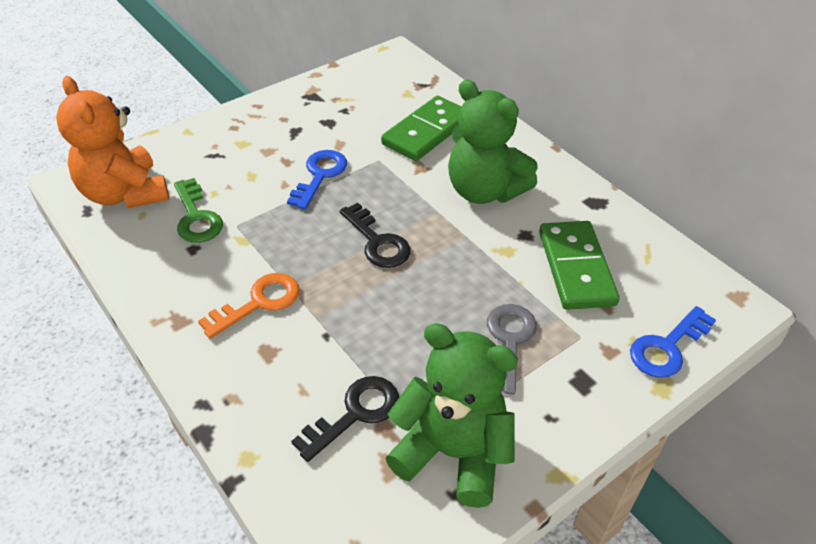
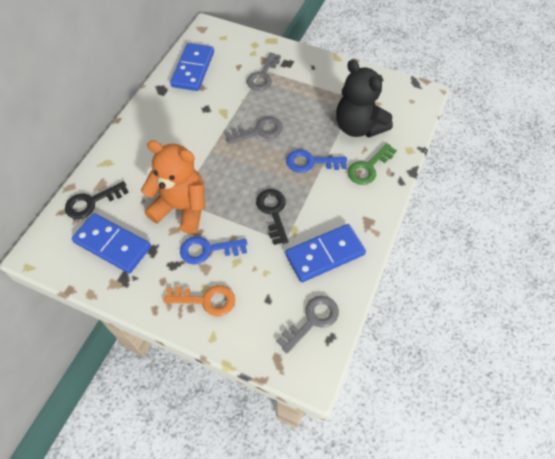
black teddy bear: none = 0 -> [336,59,393,137] = 1
blue domino: none = 0 -> [71,213,151,273] [170,43,214,91] [285,224,366,282] = 3
green domino: [381,96,462,161] [539,221,620,310] = 2 -> none = 0
green teddy bear: [385,323,518,508] [448,80,538,204] = 2 -> none = 0
grey key: [487,304,537,395] = 1 -> [225,117,283,144] [247,52,281,91] [276,296,339,354] = 3

